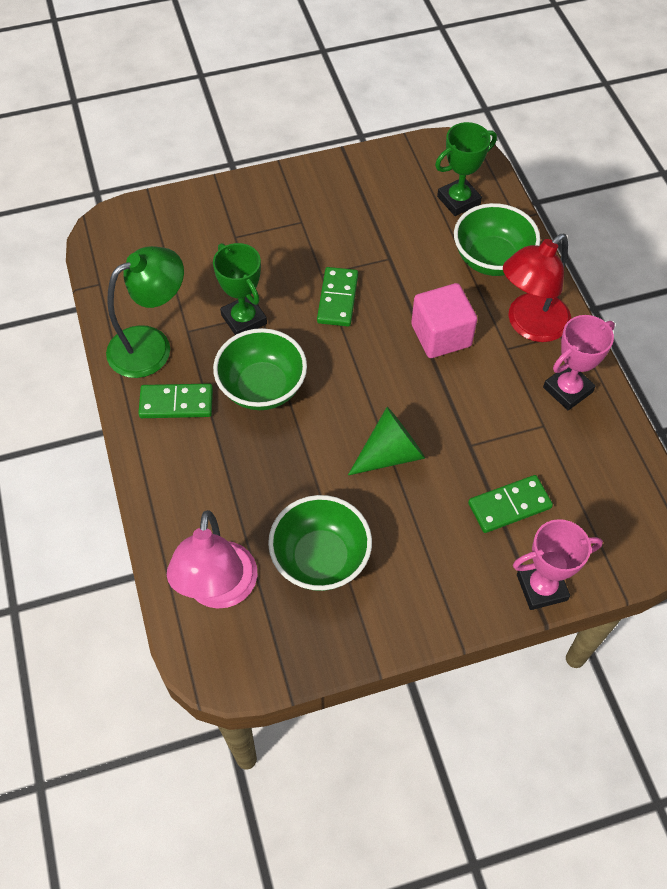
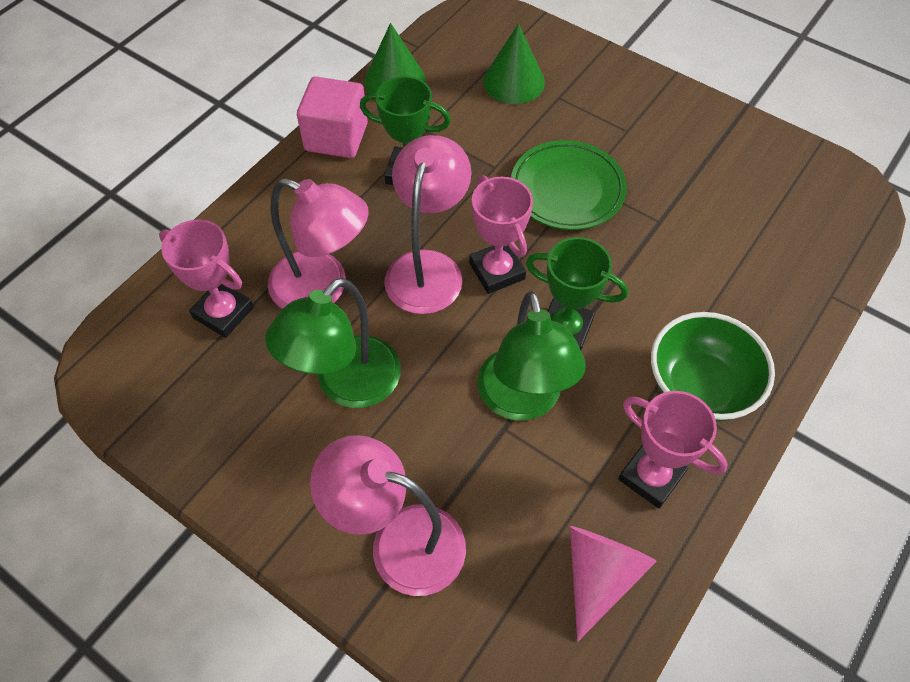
green bowl: [213,328,307,410] [268,495,372,591] [454,203,540,276] = 3 -> [651,312,775,422] = 1
green cone: [348,407,425,475] = 1 -> [364,23,426,94] [483,24,545,104] = 2
green domino: [138,383,213,418] [317,267,358,326] [468,475,553,533] = 3 -> none = 0
green lamp: [106,246,184,378] = 1 -> [265,278,401,408] [478,291,586,421] = 2
green plate: none = 0 -> [511,140,627,230] = 1
pink cone: none = 0 -> [570,526,657,642] = 1
pink lamp: [167,510,257,609] = 1 -> [268,178,369,309] [310,435,466,596] [384,135,471,314] = 3
pink trophy: [513,519,603,610] [543,315,615,410] = 2 -> [159,220,254,338] [469,175,533,294] [618,391,728,508] = 3
red lamp: [503,234,571,342] = 1 -> none = 0

